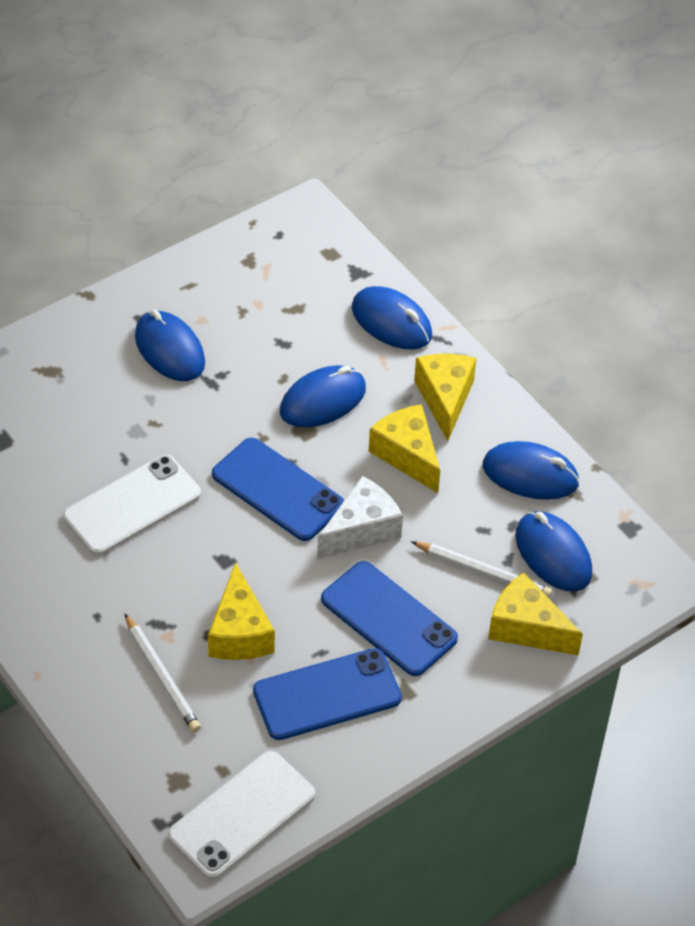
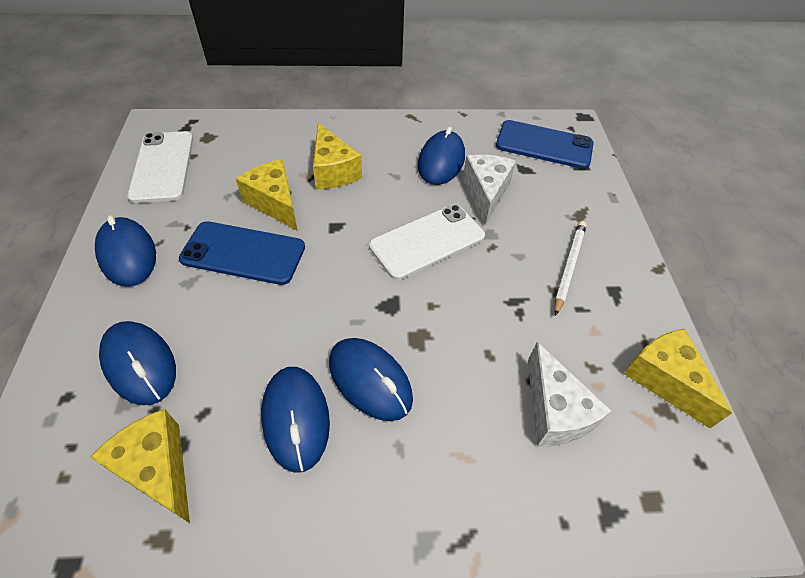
blue phone: [212,438,344,541] [253,648,402,740] [321,561,458,676] = 3 -> [179,221,305,285] [496,120,594,169] = 2
white cheese: [317,476,403,559] = 1 -> [463,155,516,225] [528,342,612,446] = 2
white pencil: [124,613,201,732] [411,541,552,598] = 2 -> [555,221,587,316] = 1

